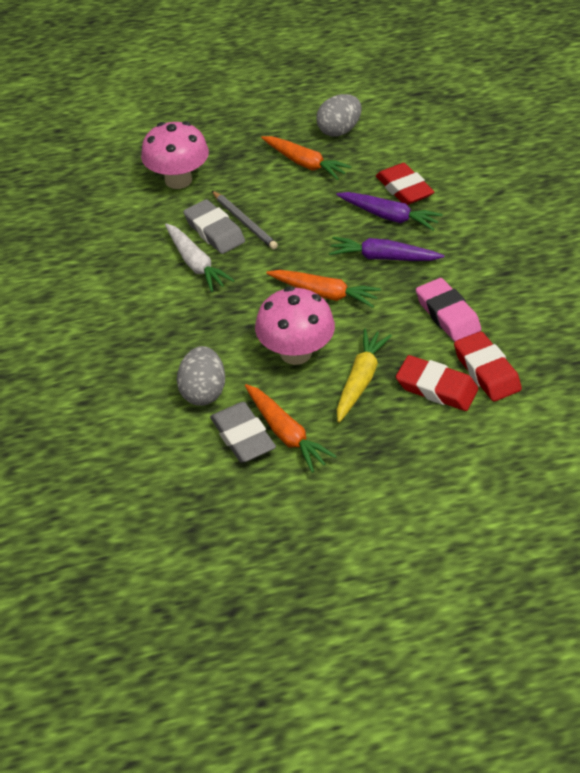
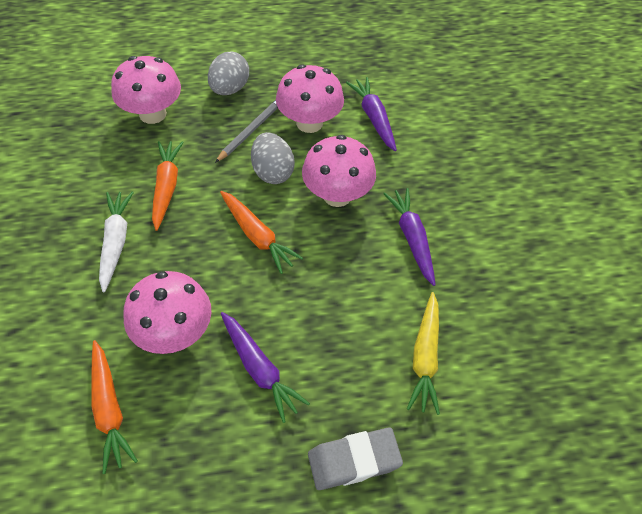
grey eraser: [183,199,245,254] [210,402,276,463] = 2 -> [308,427,403,490] = 1
pink eraser: [416,278,481,342] = 1 -> none = 0
pink mushroom: [141,121,209,189] [255,286,335,365] = 2 -> [111,56,181,124] [123,271,211,354] [276,64,344,133] [302,135,376,207] = 4
purple carrot: [329,237,444,261] [336,192,442,230] = 2 -> [221,312,310,423] [346,77,397,151] [383,188,436,286] = 3
red eraser: [376,163,434,205] [396,355,478,411] [454,331,522,401] = 3 -> none = 0

